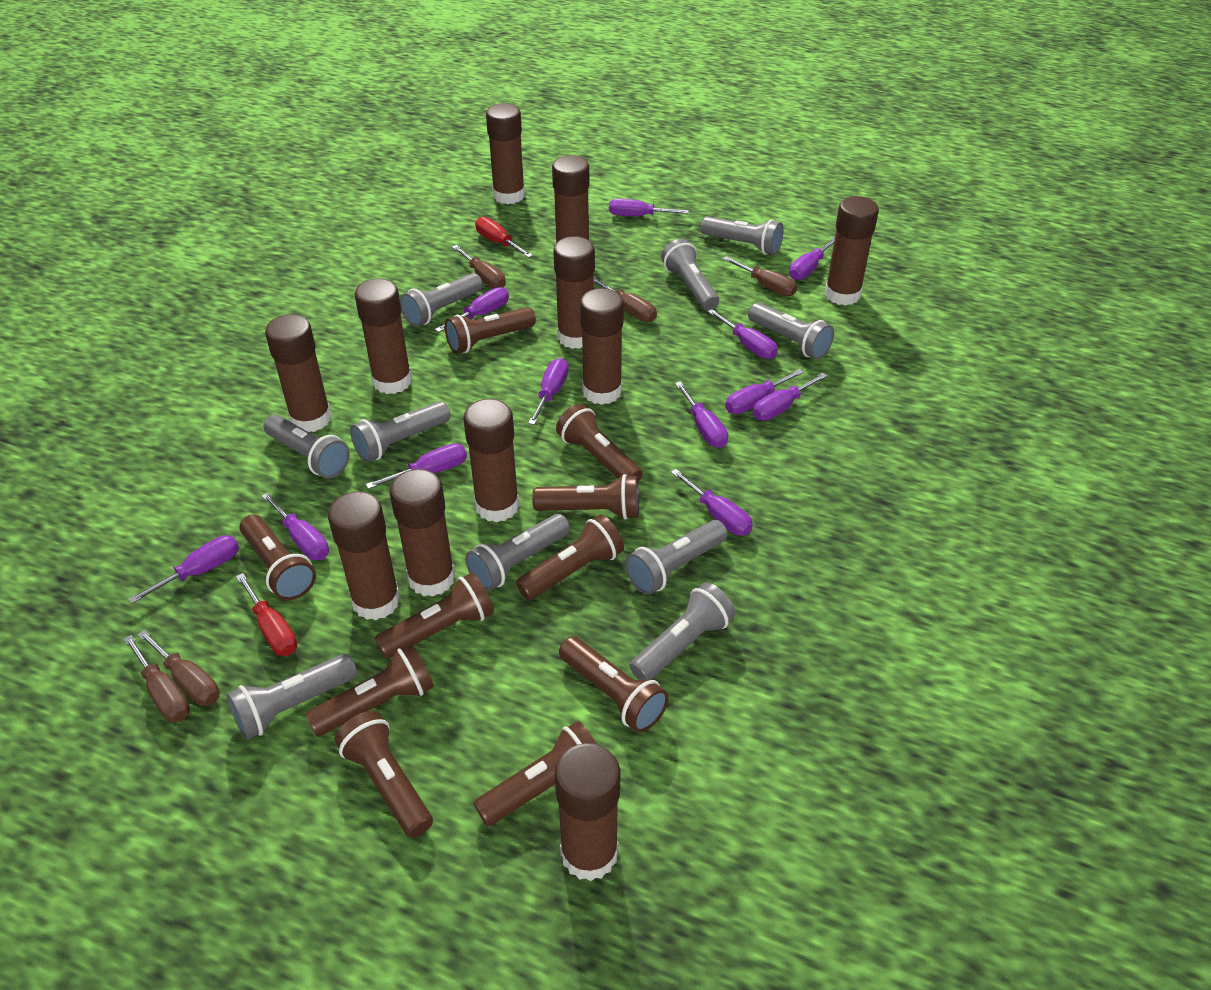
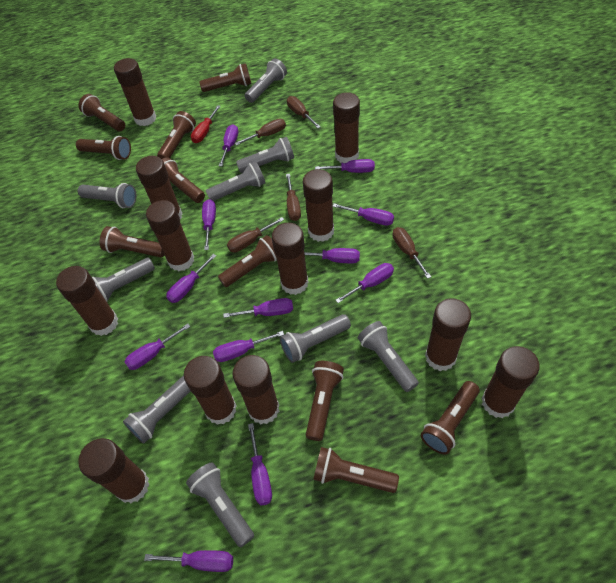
brown glue stick: [265,314,332,432] [328,491,400,620] [354,279,412,394] [390,469,455,597] [463,399,519,523] [486,103,525,204] [552,155,590,244] [553,236,595,349] [554,743,621,881] [580,288,624,405] [825,196,879,306] = 11 -> [56,266,118,336] [78,438,150,503] [114,58,156,126] [136,156,182,219] [146,200,194,271] [184,356,237,425] [233,355,280,424] [272,223,308,295] [303,169,334,242] [333,92,360,163] [425,298,471,371] [482,346,540,418] = 12
grey flashlight: [226,654,357,740] [263,415,350,478] [350,401,451,462] [400,273,483,327] [465,514,570,591] [625,520,727,595] [630,582,735,680] [661,239,719,311] [701,216,784,255] [748,303,834,359] = 10 -> [78,183,136,208] [92,258,155,302] [123,375,190,444] [186,462,254,548] [206,162,266,201] [236,137,294,173] [245,58,287,103] [280,314,351,363] [358,321,419,392] = 9
red screwdriver: [236,573,297,656] [475,217,533,258] = 2 -> [191,105,221,143] = 1

